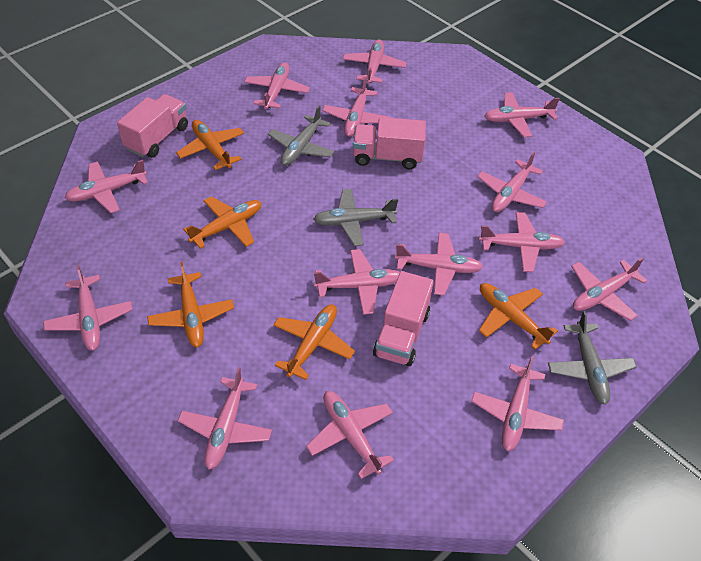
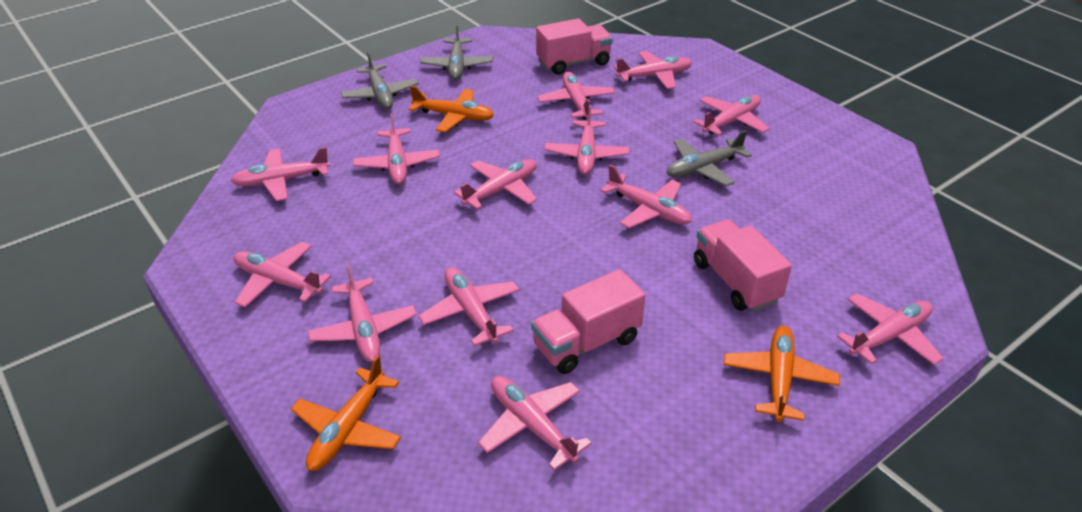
orange plane: [147,262,234,347] [176,120,244,170] [183,196,261,249] [273,304,355,380] [479,283,558,350] = 5 -> [291,355,401,471] [409,86,494,132] [723,326,840,422] = 3
pink plane: [43,265,132,351] [65,160,148,213] [178,367,272,470] [244,62,310,109] [306,391,394,479] [314,249,400,315] [322,76,390,137] [343,39,407,84] [395,233,483,295] [471,356,564,451] [477,152,547,212] [479,212,565,272] [485,92,560,137] [571,257,647,321] = 14 -> [231,147,330,201] [234,242,331,308] [308,264,417,362] [353,113,440,185] [418,267,519,346] [454,159,537,210] [478,376,592,470] [538,72,615,119] [544,105,629,175] [600,165,692,228] [614,51,692,89] [693,95,769,136] [837,293,944,365] = 13

